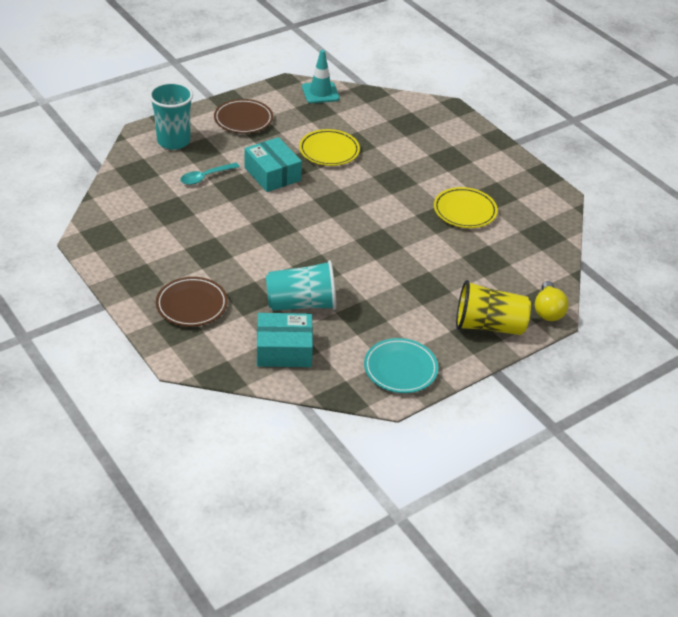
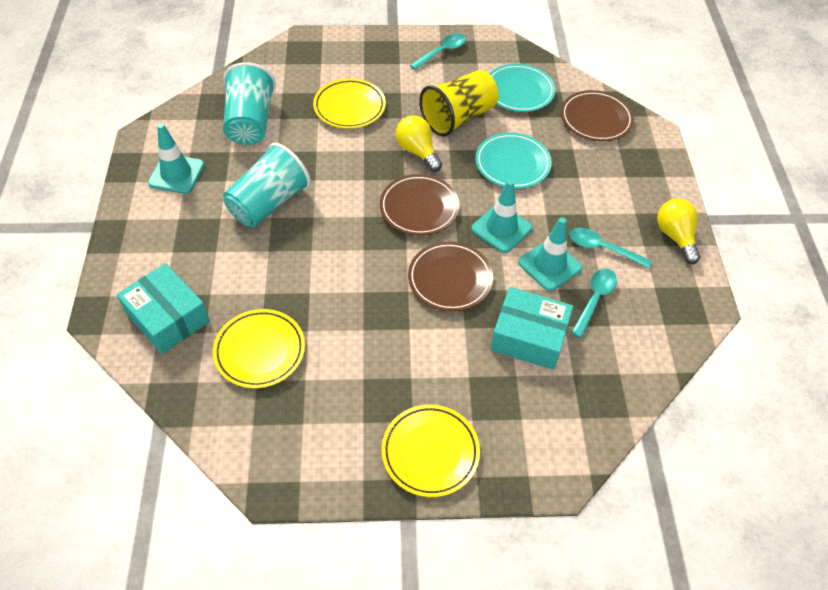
brown plate: [156,277,228,327] [214,99,273,134] = 2 -> [380,174,460,235] [408,242,493,311] [561,90,634,141] = 3
turquoise plate: [364,338,438,393] = 1 -> [475,132,552,189] [490,64,555,112] = 2
turquoise spoon: [180,163,240,185] = 1 -> [410,34,466,70] [569,228,652,268] [571,269,617,338] = 3
turquoise traffic cone: [302,50,340,103] = 1 -> [148,123,204,194] [471,179,532,253] [518,217,582,291] = 3
yellow light bulb: [535,281,569,321] = 1 -> [396,115,442,172] [657,198,700,264] = 2
yellow plate: [299,129,360,166] [434,187,498,228] = 2 -> [213,309,305,388] [313,78,386,129] [382,404,480,497] = 3

